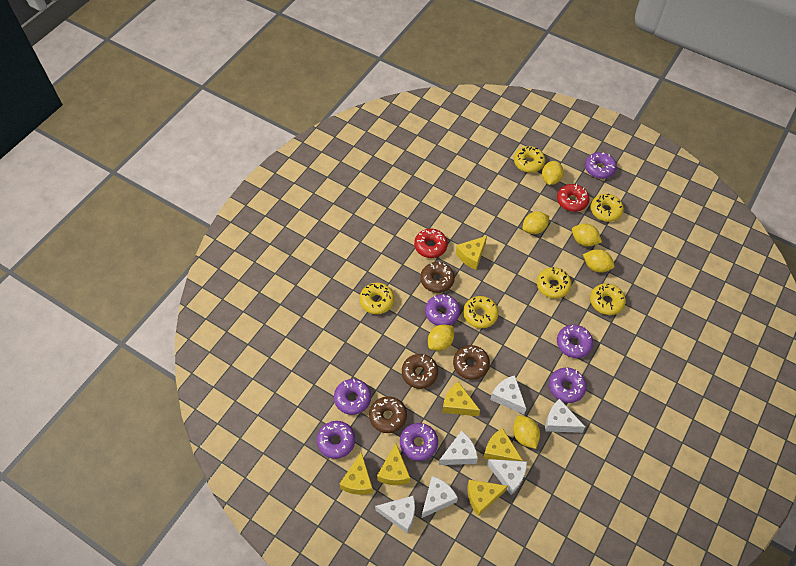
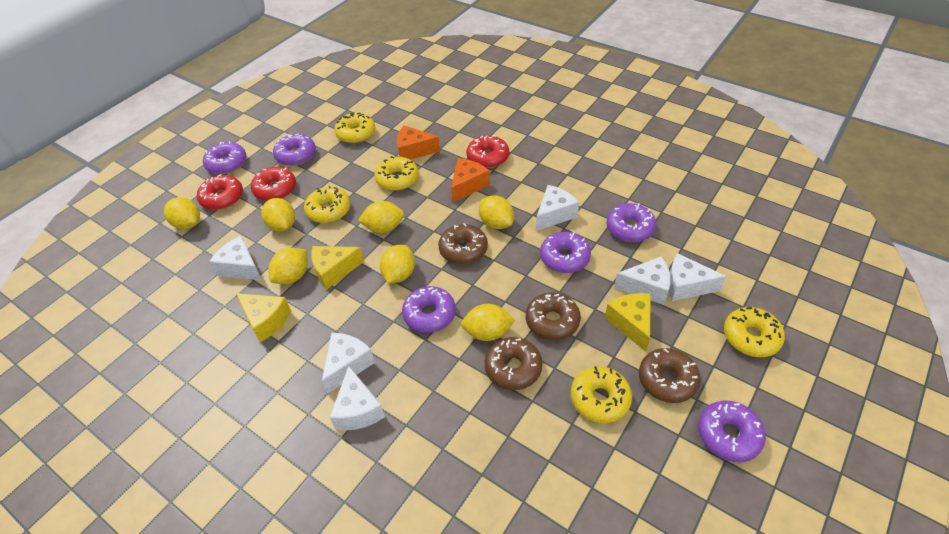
orange cheese: none = 0 -> [397,125,440,160] [451,158,490,202] = 2
purple donut: [317,421,355,459] [334,379,371,415] [400,423,438,461] [425,294,460,326] [549,368,587,403] [557,325,593,358] [585,152,617,179] = 7 -> [203,141,247,175] [273,133,316,166] [402,286,456,333] [540,232,591,273] [606,203,656,242] [698,401,766,462] = 6
red donut: [414,229,448,258] [557,184,590,212] = 2 -> [197,174,243,210] [251,167,296,201] [466,135,509,168] = 3
yellow cheese: [340,452,373,495] [377,443,410,485] [442,382,480,416] [456,236,487,270] [468,480,508,516] [483,428,523,461] = 6 -> [236,293,291,342] [311,246,364,290] [605,293,651,352] = 3
yellow donut: [360,283,394,314] [463,296,498,328] [514,146,545,173] [537,267,572,298] [590,194,624,222] [590,283,626,315] = 6 -> [304,186,350,223] [334,113,375,143] [374,156,419,191] [571,366,632,423] [724,307,785,357] = 5
yellow lemon: [428,325,454,351] [513,415,540,449] [522,211,549,234] [542,161,564,185] [572,224,602,247] [583,249,615,273] = 6 -> [164,197,200,229] [261,198,295,231] [269,248,308,284] [358,201,404,233] [380,245,415,283] [461,304,515,341] [479,195,514,229] = 7

